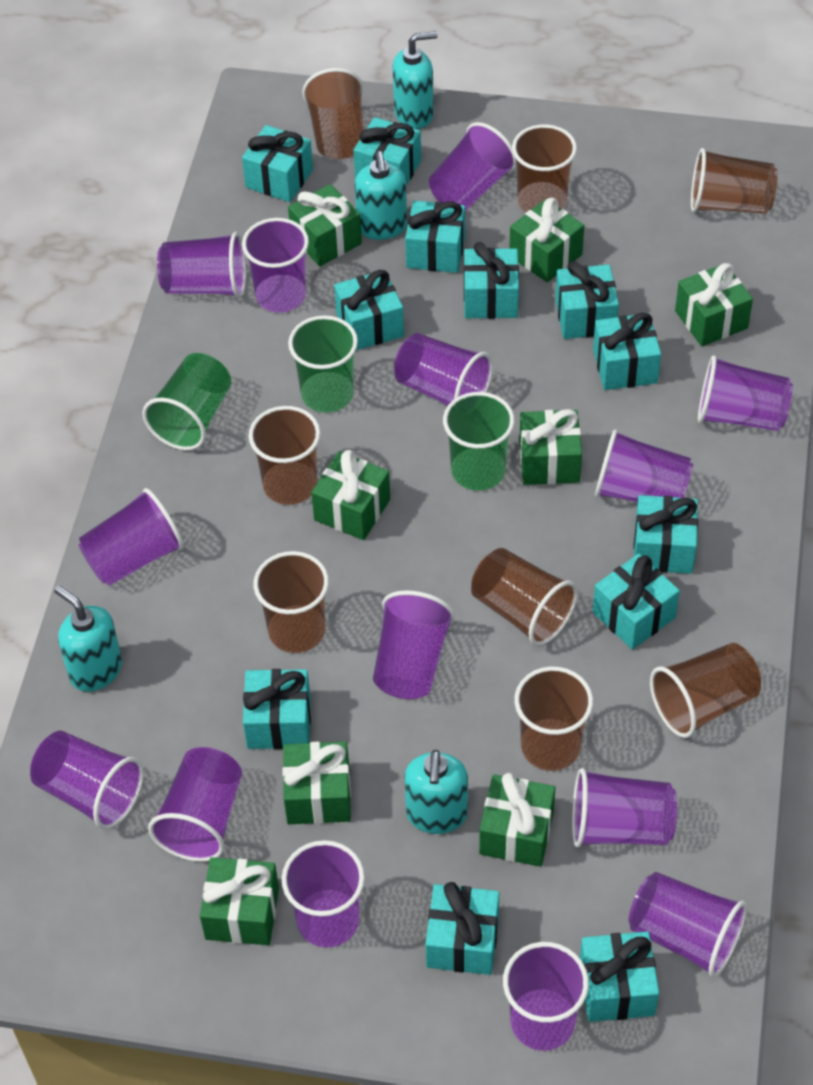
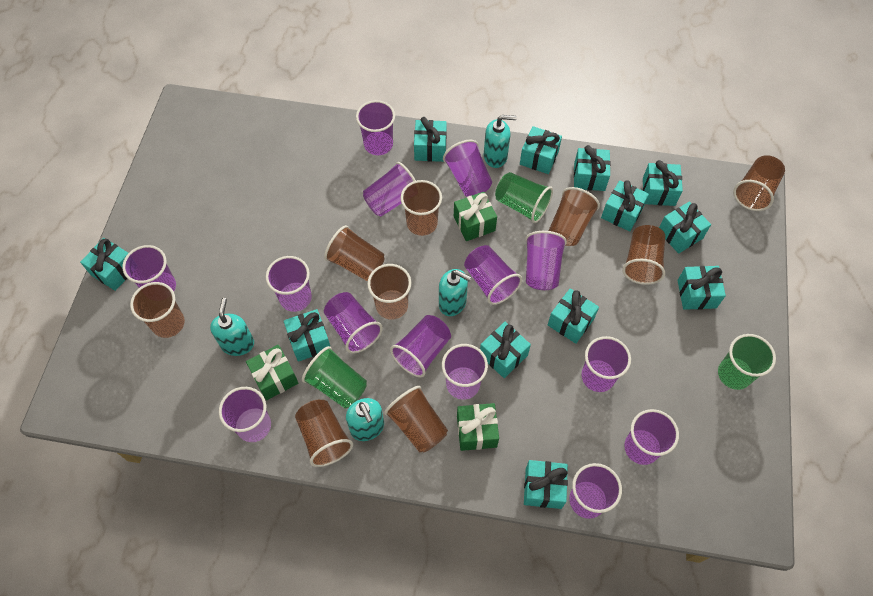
brown cup: [249,406,320,505] [253,551,329,653] [302,68,364,159] [471,548,578,646] [512,124,577,213] [514,666,593,771] [650,643,761,738] [691,148,778,214] = 8 -> [130,282,185,338] [295,400,353,467] [324,225,385,281] [367,264,411,320] [384,386,448,453] [401,180,442,236] [549,187,600,246] [622,225,665,285] [733,155,785,211] = 9
green gift: [200,857,279,945] [283,741,351,824] [288,184,362,266] [311,450,390,540] [479,773,555,867] [510,198,584,282] [519,409,582,485] [675,263,753,346] = 8 -> [246,345,298,400] [454,192,497,241] [457,403,499,451] = 3

